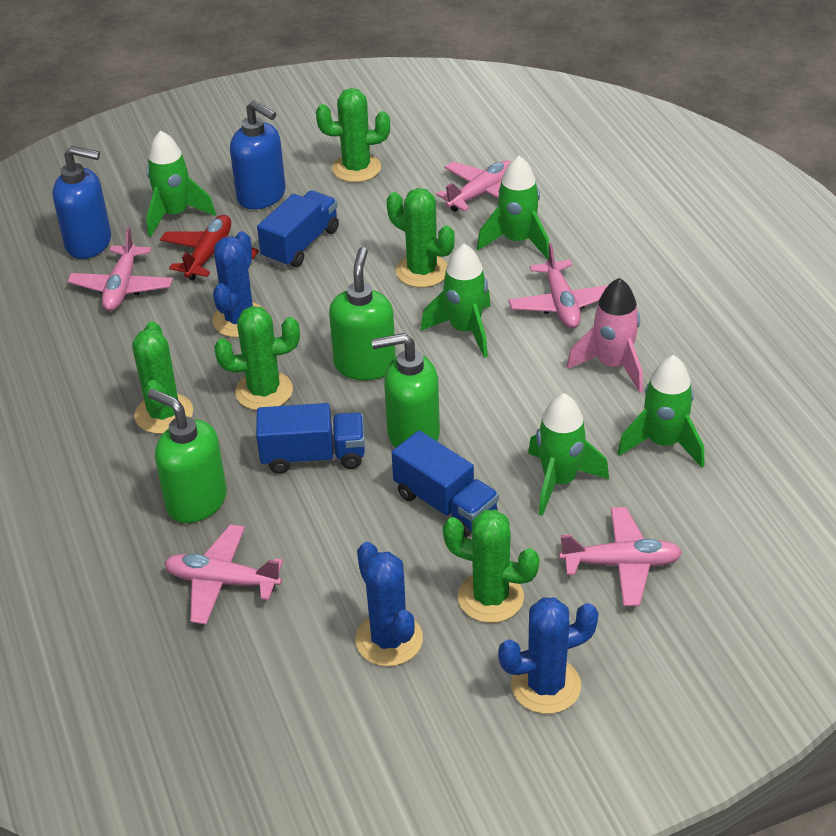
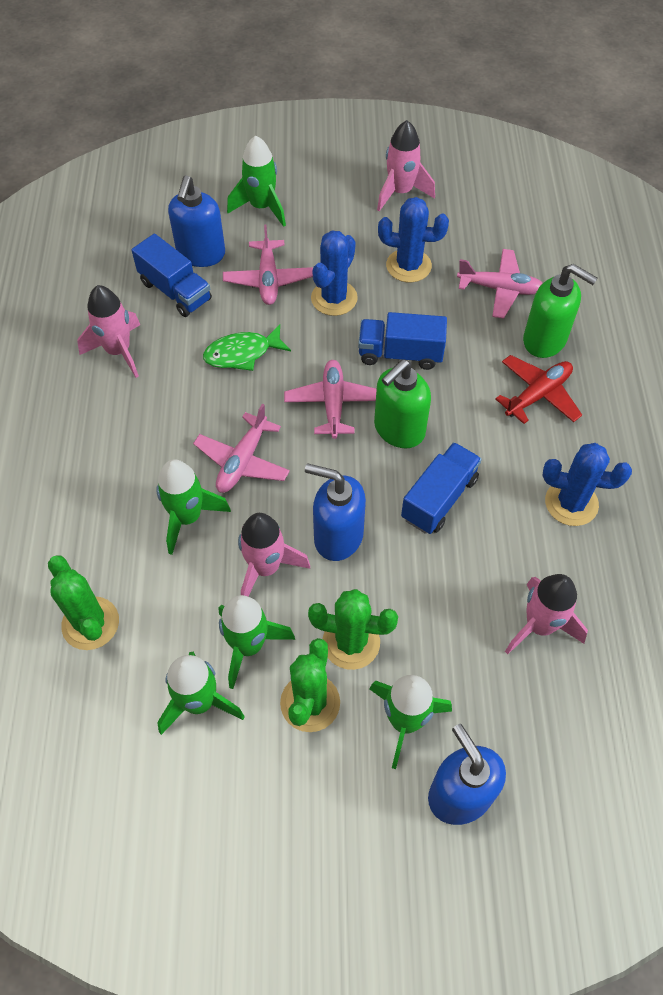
blue soap dispenser: [52,146,111,259] [230,100,286,209] = 2 -> [168,175,225,267] [305,464,366,561] [428,724,506,825] = 3
green cactus: [132,321,193,434] [214,306,300,410] [316,88,390,182] [387,188,455,288] [443,509,540,623] = 5 -> [48,555,119,650] [280,638,340,732] [308,589,398,670] = 3
green fish: none = 0 -> [203,324,291,371] = 1
green soap dispenser: [148,389,227,523] [329,247,396,380] [371,333,440,448] = 3 -> [374,359,431,448] [523,264,598,358] = 2
pink plane: [67,227,173,311] [164,524,283,625] [436,161,511,212] [508,243,608,328] [559,507,682,606] = 5 -> [193,404,290,493] [223,224,313,305] [284,360,377,439] [457,249,543,319] = 4
pink rocket: [567,278,643,393] = 1 -> [77,285,140,378] [238,513,310,597] [377,120,435,211] [505,574,588,654] = 4

